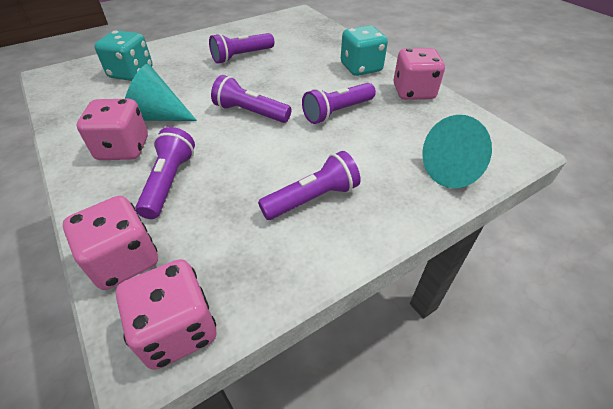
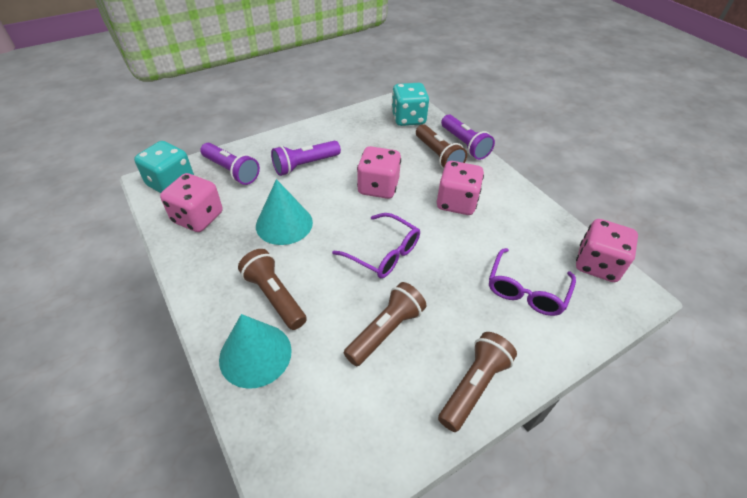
brown flashlight: none = 0 -> [238,249,307,330] [344,282,426,366] [416,124,467,169] [438,332,517,432] = 4
purple flashlight: [135,127,195,219] [209,33,274,64] [211,75,291,123] [258,151,361,220] [302,83,376,124] = 5 -> [200,143,260,185] [271,141,341,176] [441,115,495,160] = 3
purple glasses: none = 0 -> [332,213,420,278] [489,248,576,316] = 2

